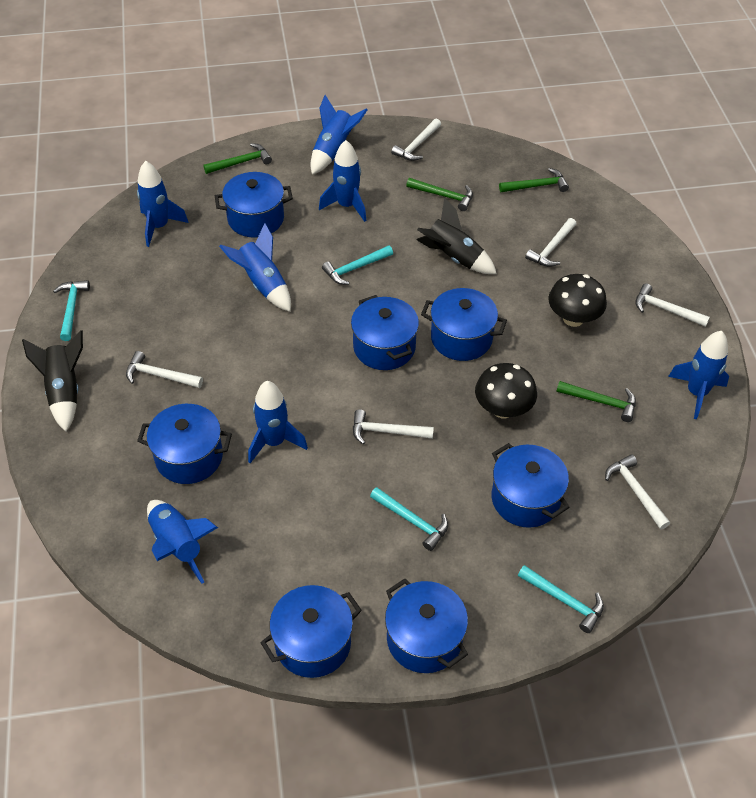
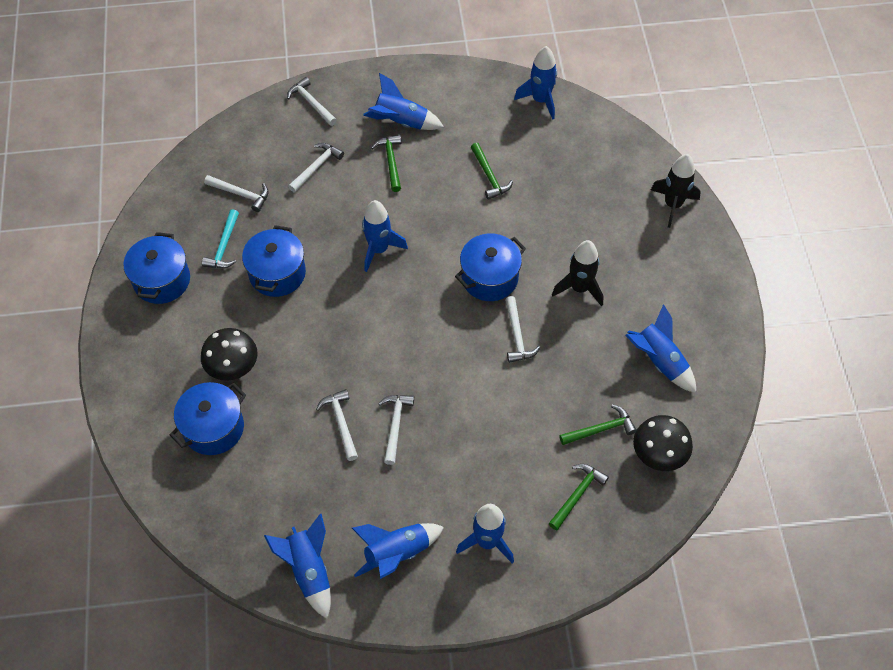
blue pot: [137,404,232,484] [215,172,293,238] [260,585,362,678] [351,295,419,370] [385,578,468,673] [421,288,507,361] [492,443,570,528] = 7 -> [124,232,190,304] [170,382,246,455] [242,225,306,297] [455,233,526,301] = 4
turquoise hammer: [53,280,90,341] [322,245,393,285] [370,487,448,551] [518,565,604,633] = 4 -> [202,209,239,268] = 1

